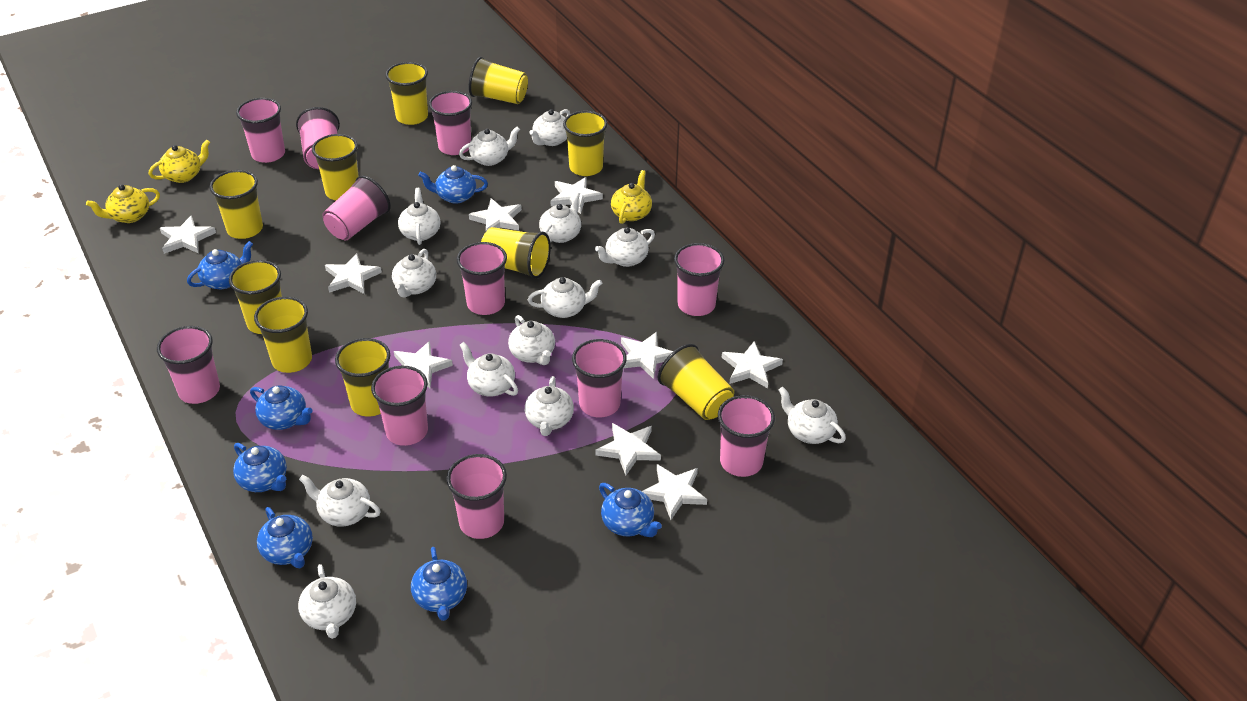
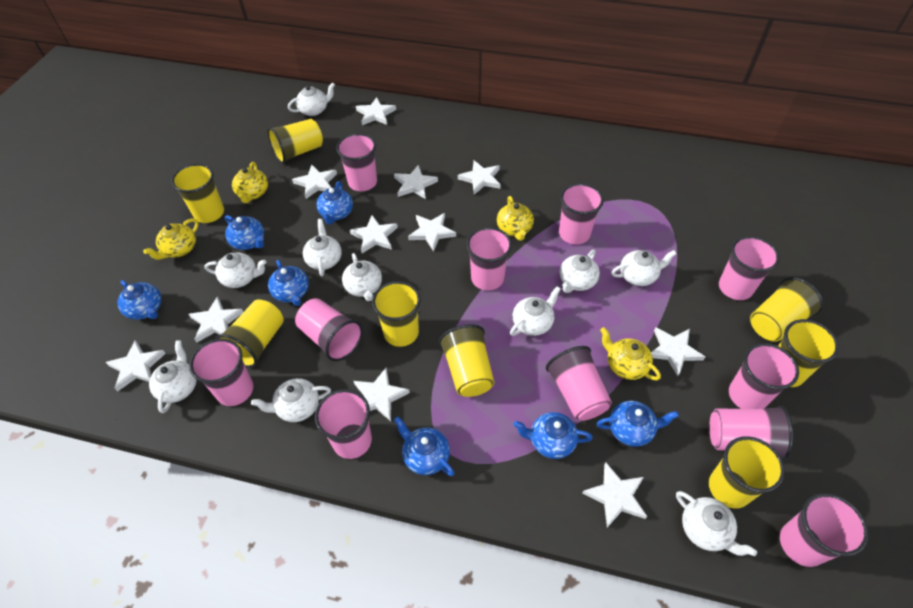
white star: [160,215,216,254] [325,253,382,294] [394,341,453,388] [469,198,522,231] [551,177,603,214] [595,423,661,475] [621,332,673,379] [642,464,707,520] [722,341,783,389] = 9 -> [105,340,166,391] [189,296,243,342] [292,165,337,199] [350,215,398,253] [354,368,410,421] [356,97,396,125] [394,165,438,199] [408,213,456,251] [458,160,501,195] [582,462,647,528] [651,327,705,376] = 11
white teapot: [298,564,356,639] [299,475,381,527] [392,249,436,298] [398,188,440,245] [459,127,520,166] [460,342,518,397] [508,315,555,365] [525,376,574,436] [528,277,603,318] [529,109,570,146] [539,192,581,243] [595,227,655,267] [779,387,846,444] = 13 -> [149,341,197,413] [204,252,267,288] [251,378,331,422] [288,82,335,116] [303,219,342,277] [342,253,382,301] [510,286,561,336] [560,250,600,293] [611,250,677,286] [676,491,757,556] = 10
yellow cup: [209,170,263,239] [229,260,282,334] [254,297,312,373] [312,134,359,200] [335,338,390,417] [385,62,428,125] [469,57,528,104] [481,227,551,279] [563,111,608,176] [658,344,734,420] = 10 -> [171,164,224,223] [215,299,284,368] [267,119,323,164] [372,281,421,347] [439,324,494,397] [709,436,785,509] [750,277,823,342] [778,319,839,387] = 8
yellow teapot: [86,184,160,223] [149,140,210,183] [611,170,652,224] = 3 -> [143,218,199,260] [232,162,268,203] [497,196,534,241] [600,327,661,380] = 4

